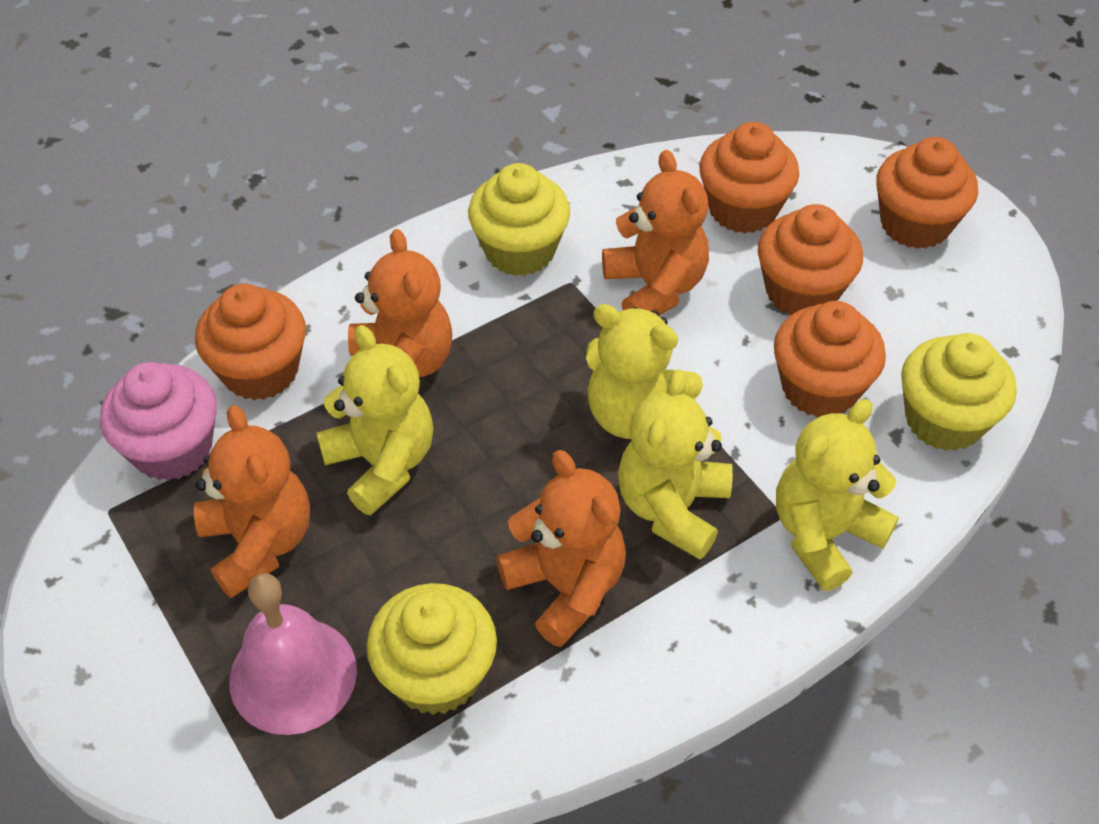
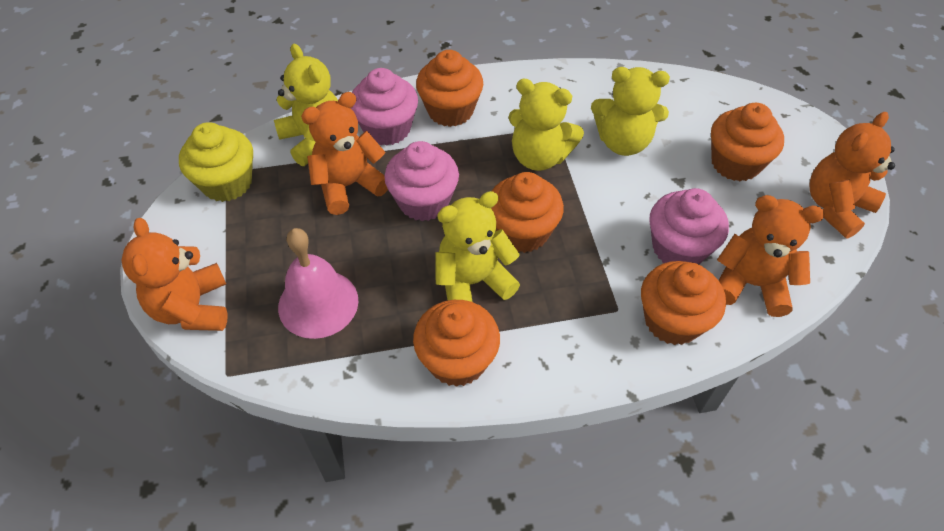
pink cupcake: [100,362,217,481] = 1 -> [351,68,418,146] [384,141,459,221] [649,188,729,264] = 3
yellow cupcake: [367,583,497,715] [468,163,570,276] [901,333,1017,451] = 3 -> [179,122,253,202] = 1

